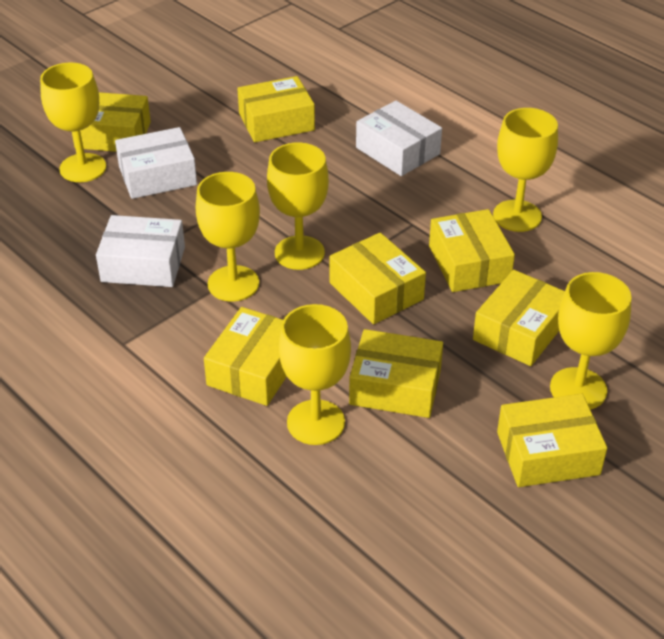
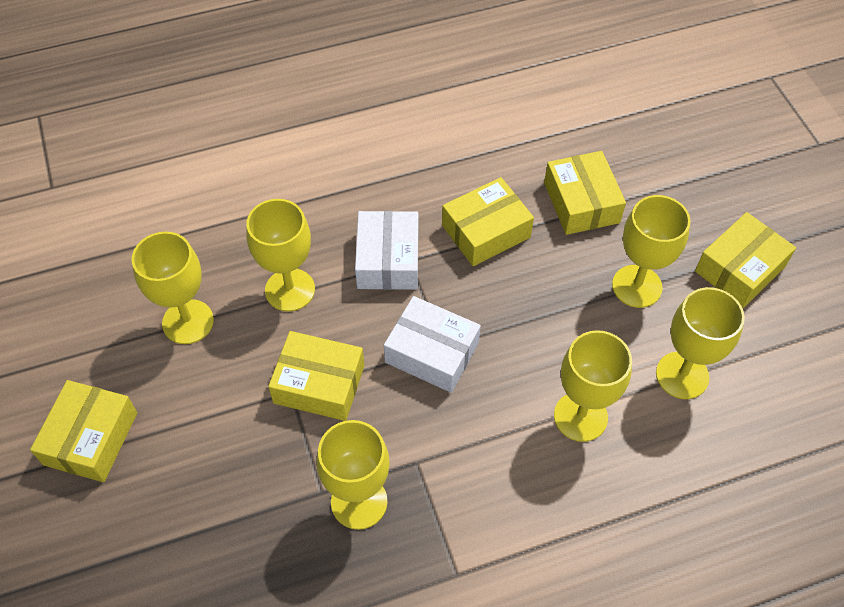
white box: [96,215,185,287] [115,127,197,199] [356,101,442,176] = 3 -> [355,211,419,290] [384,296,481,393] = 2
yellow box: [72,92,151,152] [204,307,287,406] [237,76,315,142] [330,233,426,324] [349,329,443,418] [429,209,515,292] [473,270,565,366] [497,394,607,487] = 8 -> [30,380,137,482] [268,331,365,421] [442,177,534,266] [544,151,626,235] [695,212,796,308] = 5

